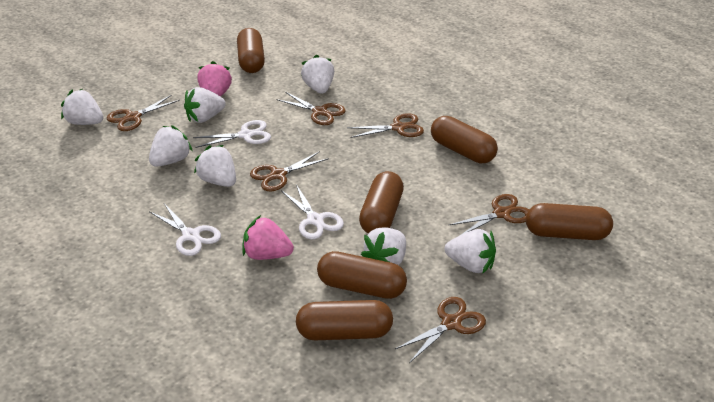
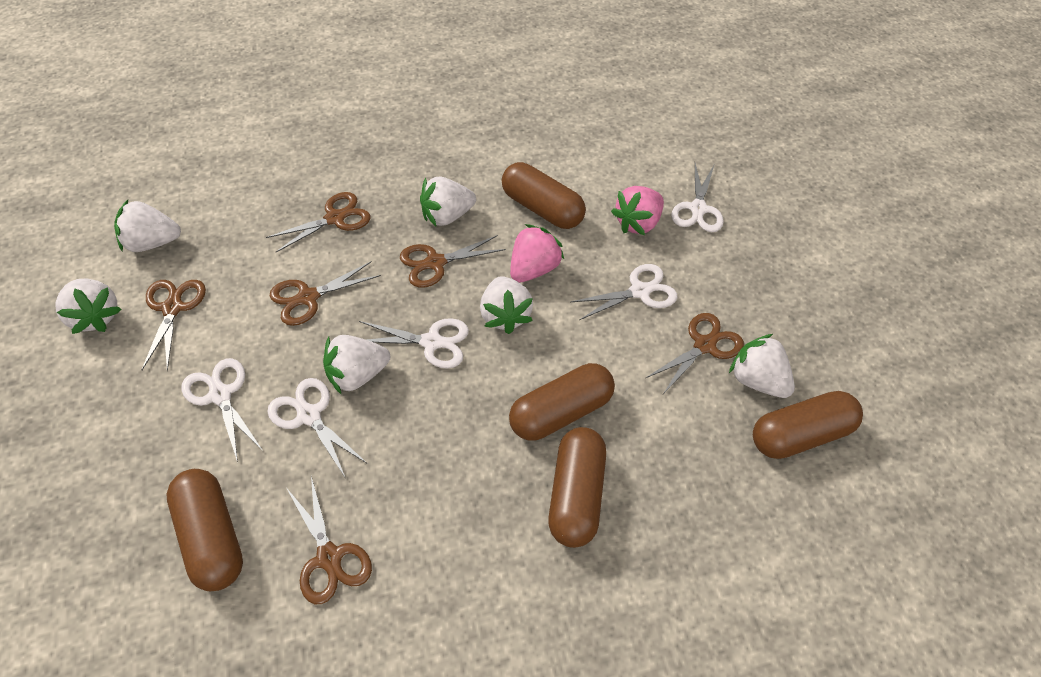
brown capsule: [237,28,265,73] [296,300,393,340] [317,251,407,299] [359,171,404,234] [431,116,498,163] [526,203,613,240] = 6 -> [166,469,243,591] [502,162,586,229] [509,363,615,441] [548,427,606,548] [753,391,863,459] = 5
white scissors: [149,203,221,256] [193,120,271,148] [281,184,344,240] = 3 -> [182,358,263,463] [267,378,368,477] [359,318,469,369] [571,264,678,320] [671,163,724,232] = 5
white strawberry: [61,89,104,125] [149,125,193,167] [184,87,226,123] [194,145,236,187] [301,55,334,94] [361,227,406,265] [444,229,496,274] = 7 -> [56,279,122,334] [114,200,181,252] [323,335,390,395] [420,176,476,226] [480,276,533,334] [729,334,795,398] = 6

